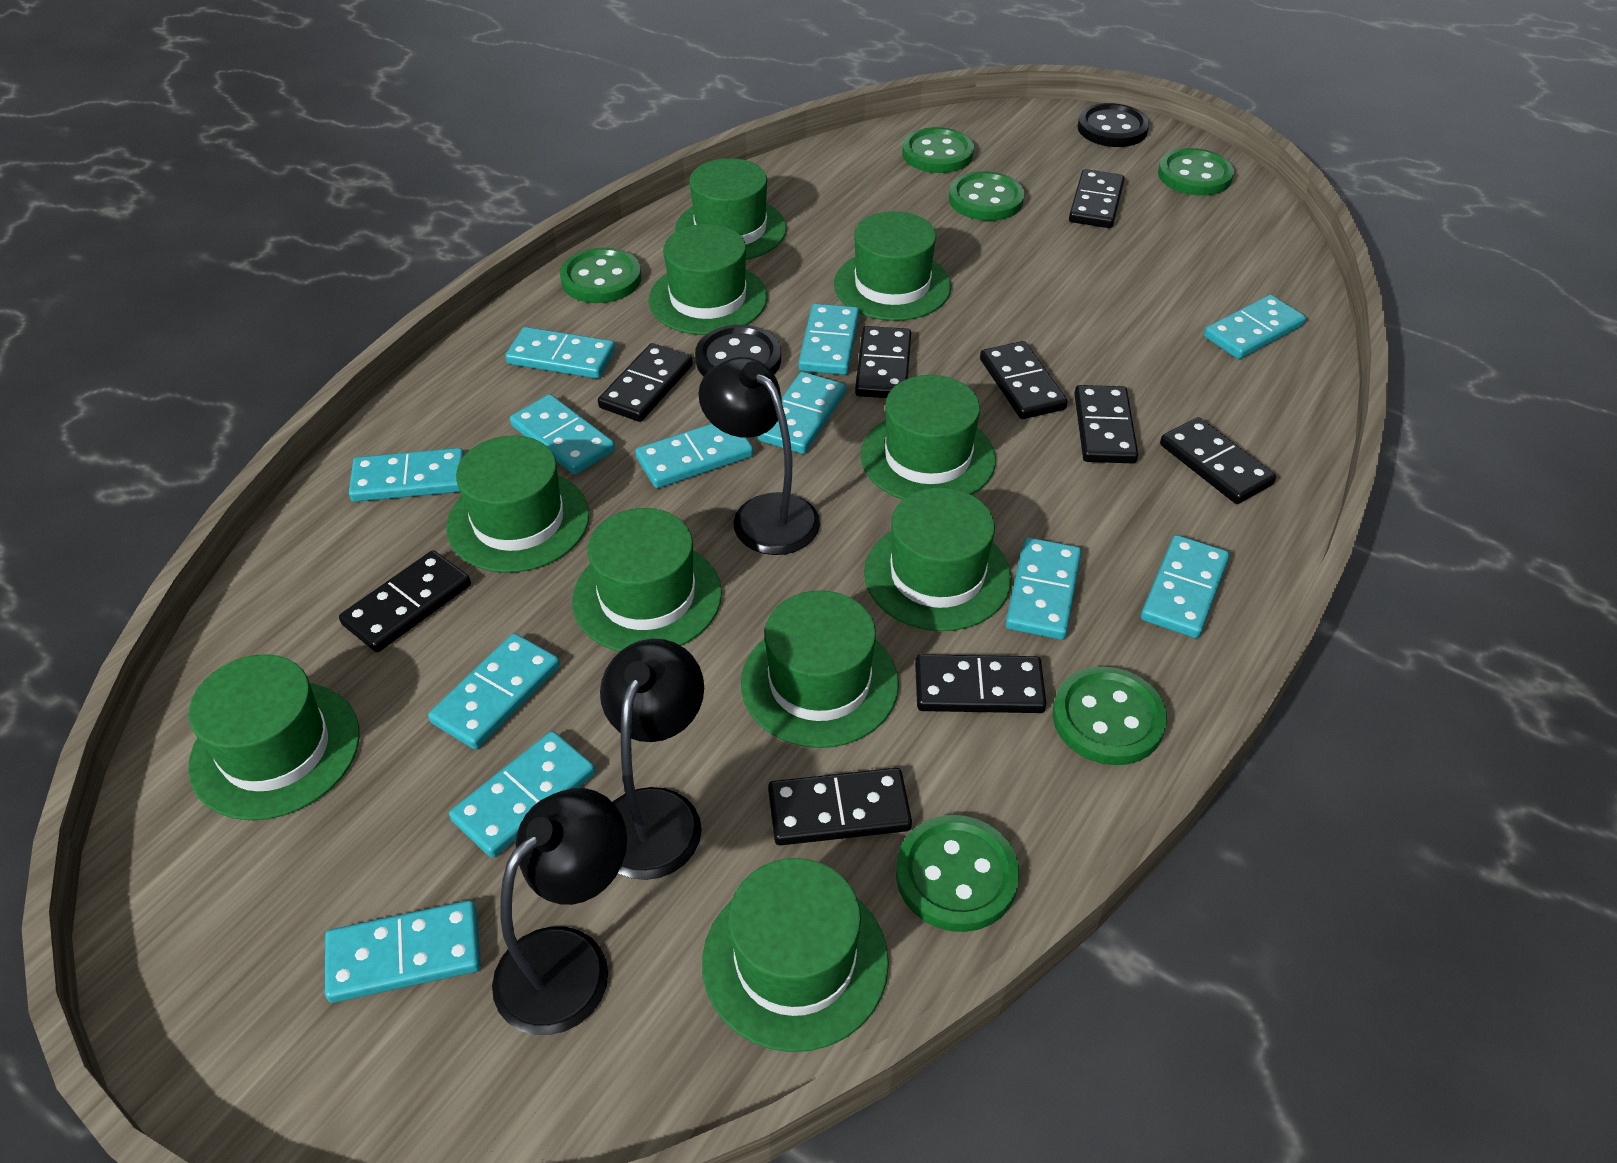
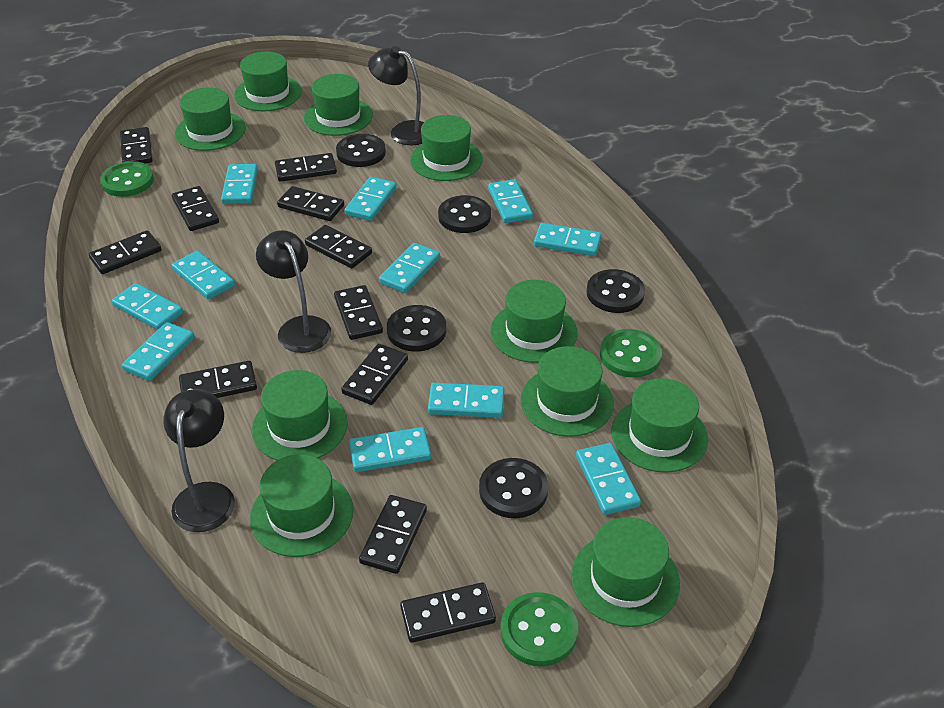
black button: [695,325,781,376] [1077,103,1149,147] = 2 -> [336,134,386,167] [387,305,446,352] [438,195,491,233] [479,458,548,518] [587,269,645,313] = 5
black domino: [339,550,471,652] [598,343,693,422] [768,768,912,846] [855,326,911,398] [915,654,1046,713] [980,341,1067,419] [1069,169,1125,228] [1074,385,1138,463] [1160,417,1276,504] = 9 -> [89,230,161,274] [120,127,153,163] [172,186,219,231] [179,361,257,398] [275,153,337,182] [277,186,344,221] [305,225,372,269] [334,285,383,340] [341,344,408,405] [359,495,427,574] [400,582,496,643] = 11
green button: [560,247,641,303] [896,815,1020,932] [902,127,974,173] [949,171,1025,221] [1053,666,1167,765] [1158,148,1234,196] = 6 -> [100,161,154,197] [501,592,578,666] [600,329,662,378] = 3
turquoise domino: [325,900,481,1003] [349,448,465,502] [428,633,560,749] [449,731,595,858] [505,327,615,379] [510,394,615,475] [635,424,753,488] [758,372,846,454] [799,303,859,375] [1006,537,1081,640] [1141,535,1230,638] [1204,295,1306,359] = 12 -> [112,283,183,330] [122,322,194,381] [171,251,235,300] [221,164,258,204] [345,177,396,221] [349,427,431,472] [379,243,440,293] [428,383,504,418] [488,179,533,223] [534,223,602,256] [576,443,641,515] = 11

